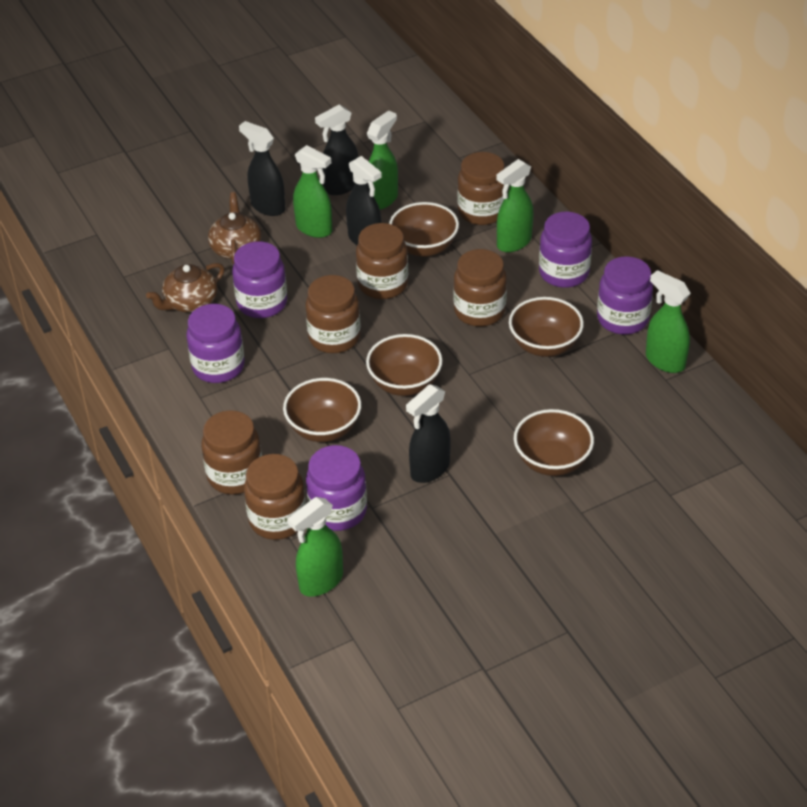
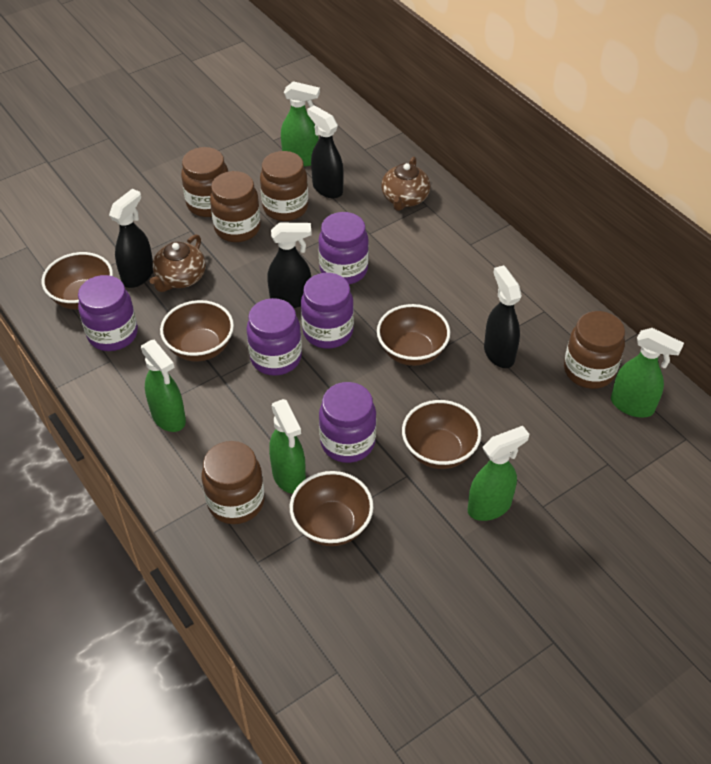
brown jar: [201,410,262,495] [244,454,306,540] [305,275,361,353] [356,223,408,299] [453,249,507,327] [457,152,505,225] = 6 -> [181,147,228,217] [202,441,265,524] [210,171,261,242] [260,151,308,221] [564,311,625,389] = 5

